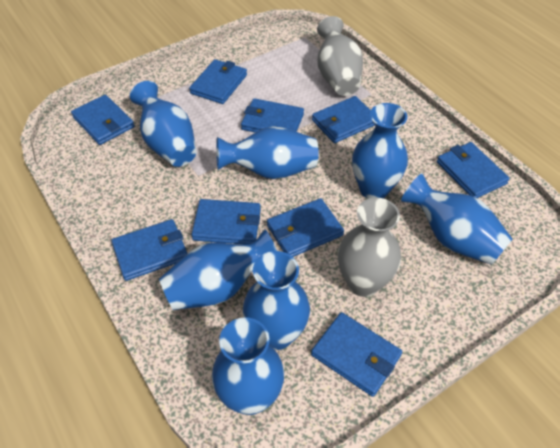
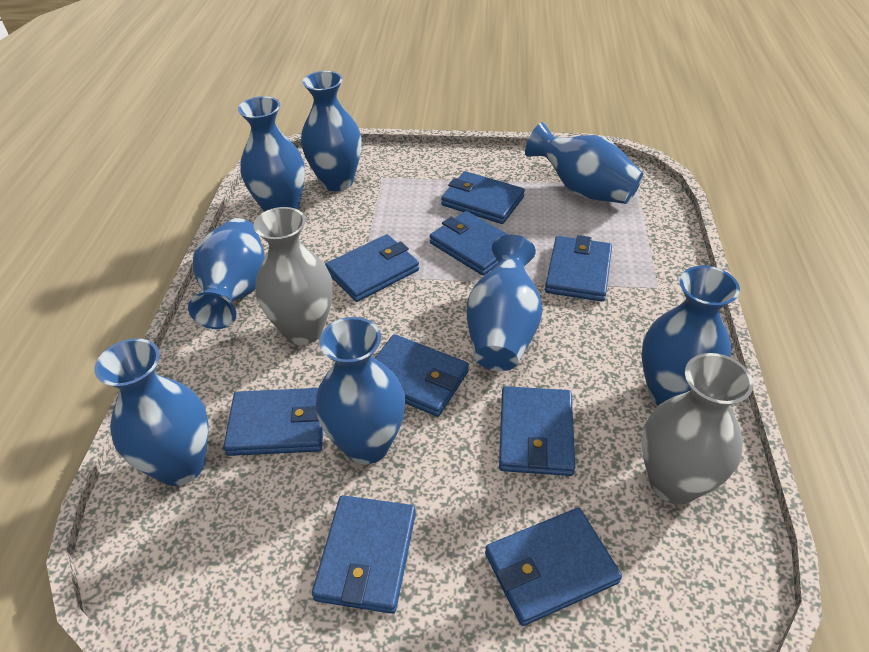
blue vase: [130,81,197,167] [159,229,277,310] [212,317,284,415] [216,126,319,179] [243,251,310,350] [352,103,408,199] [401,173,513,265] = 7 -> [94,338,209,486] [188,218,265,329] [238,96,305,212] [301,71,362,191] [316,317,405,464] [467,234,543,371] [525,122,643,204] [641,265,740,406] = 8

